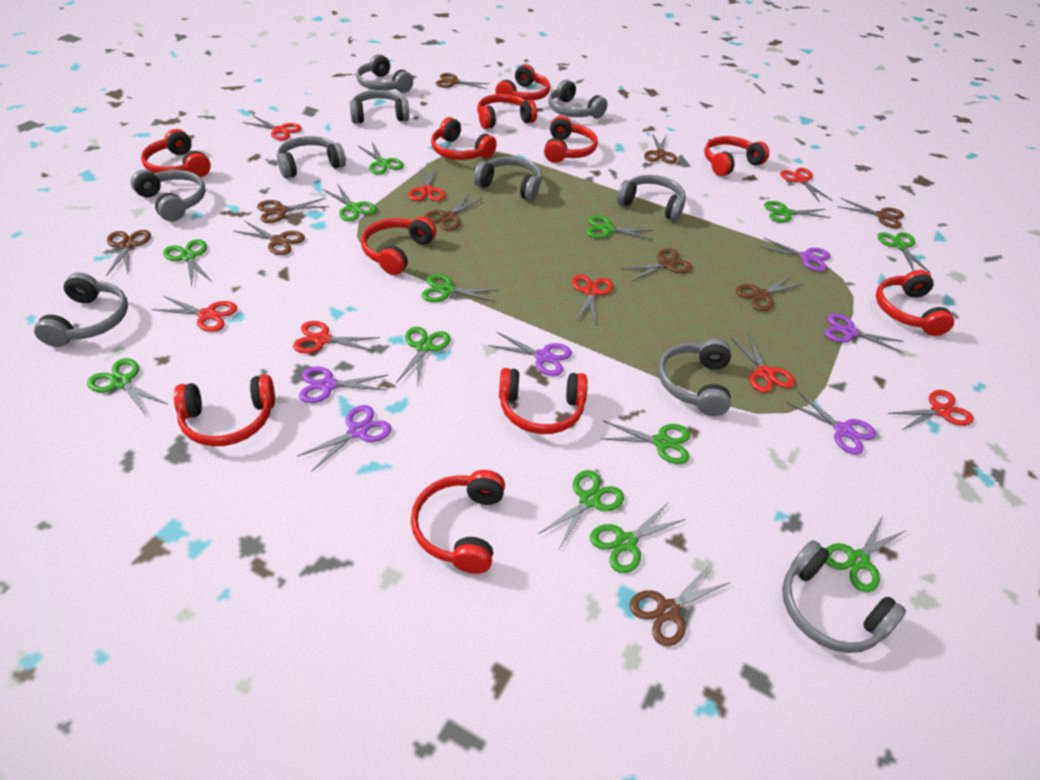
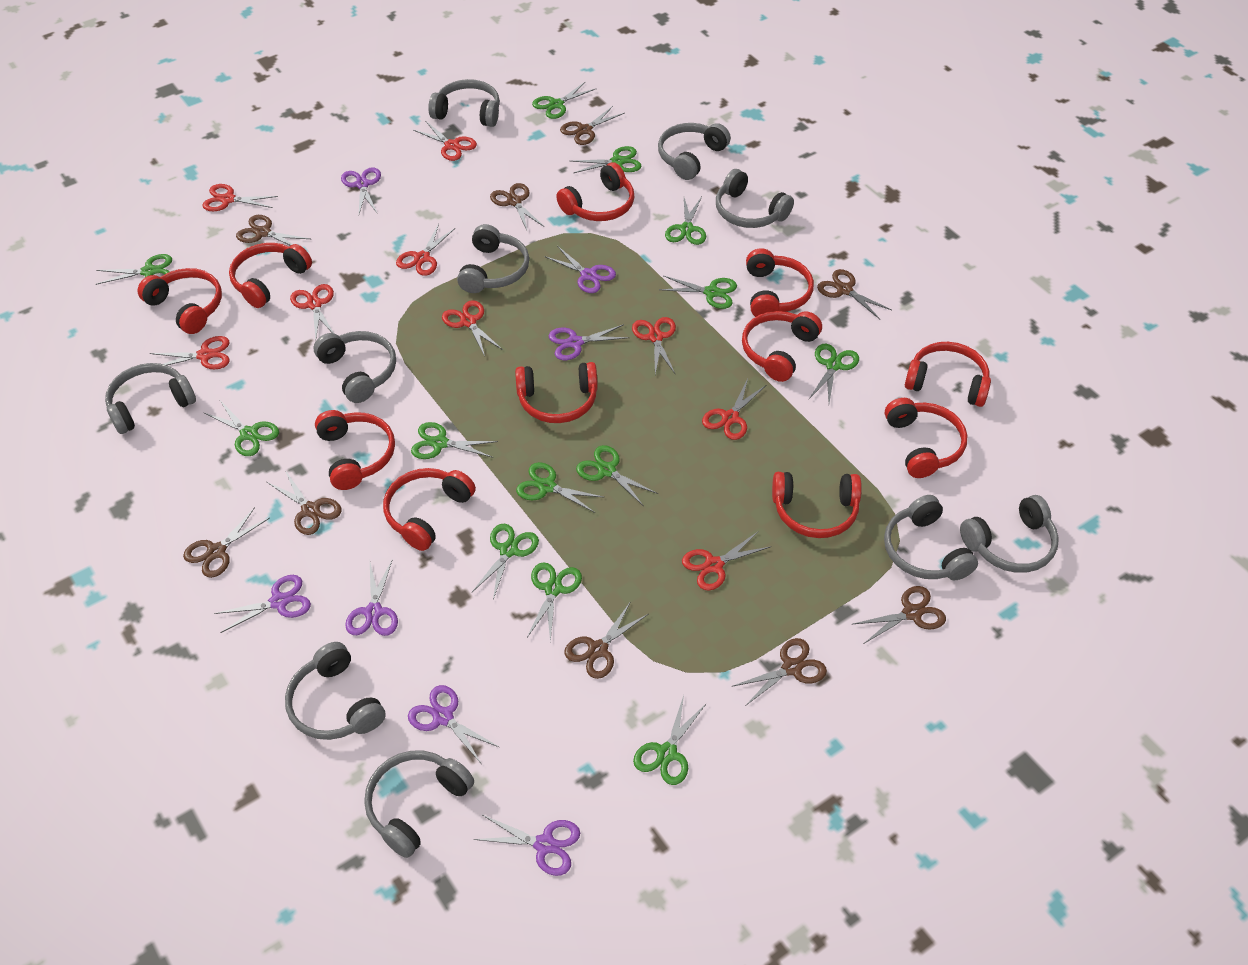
brown scissors: [106,230,151,276] [233,221,305,255] [257,198,329,223] [424,194,482,231] [436,73,490,89] [622,248,692,281] [629,564,730,646] [644,133,677,164] [735,275,804,311] [838,198,904,228] = 10 -> [183,507,270,578] [236,215,310,246] [267,470,341,535] [490,183,545,232] [560,106,625,145] [564,601,648,679] [733,638,827,706] [817,269,892,319] [853,586,946,643] = 9
purple scissors: [298,405,392,472] [299,367,388,403] [488,332,572,376] [759,238,830,272] [787,391,876,455] [825,313,904,353] = 6 -> [214,575,311,633] [341,167,381,214] [345,559,398,636] [408,685,500,763] [473,815,580,876] [544,246,616,293] [549,324,630,360] = 7
red scissors: [152,296,237,332] [242,115,302,140] [293,321,380,353] [408,167,445,201] [572,274,613,325] [730,333,795,393] [780,168,832,202] [888,390,974,431] = 8 -> [150,336,230,369] [202,184,278,211] [290,284,334,340] [396,224,455,276] [413,121,477,161] [442,300,503,356] [632,317,676,374] [682,532,771,591] [702,379,766,440] = 9

